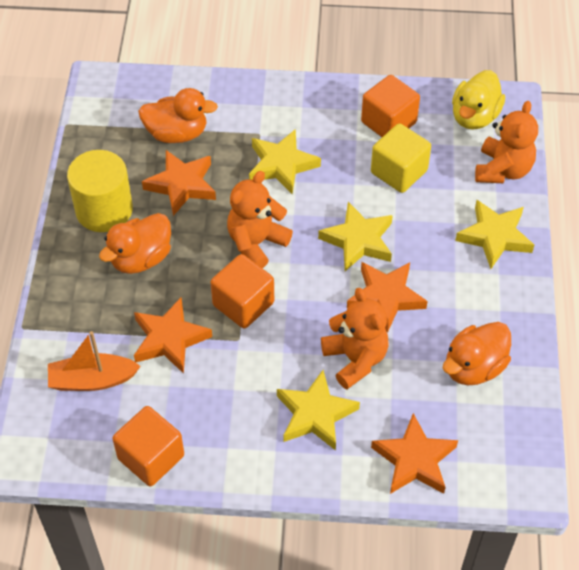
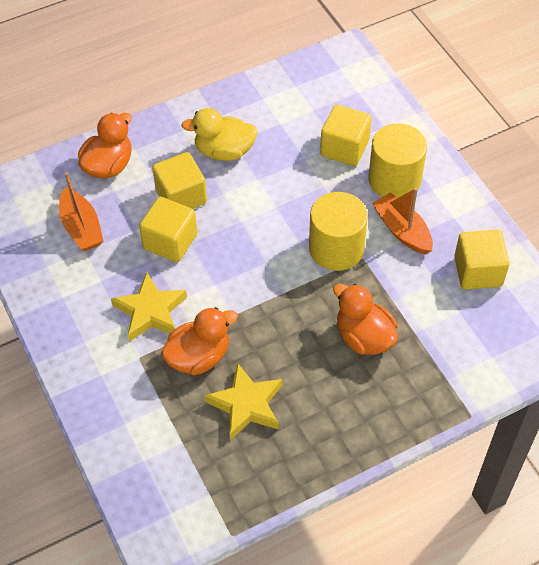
orange boat: [48,331,141,391] = 1 -> [59,172,103,251] [372,188,433,254] = 2
orange cube: [112,406,184,486] [211,254,274,329] [361,75,420,137] = 3 -> none = 0
orange star: [134,298,212,374] [142,150,216,216] [347,262,428,333] [371,413,458,494] = 4 -> none = 0
orange teddy bear: [227,171,293,268] [321,288,389,389] [475,101,538,183] = 3 -> none = 0
yellow cube: [371,123,431,193] = 1 -> [139,197,197,262] [152,152,207,209] [320,105,371,166] [454,230,510,290] = 4
yellow cylinder: [67,150,133,232] = 1 -> [309,192,368,271] [368,123,427,198] = 2
yellow star: [249,129,321,194] [277,370,360,451] [318,202,393,271] [455,200,534,269] = 4 -> [111,272,187,342] [205,363,282,440] = 2

